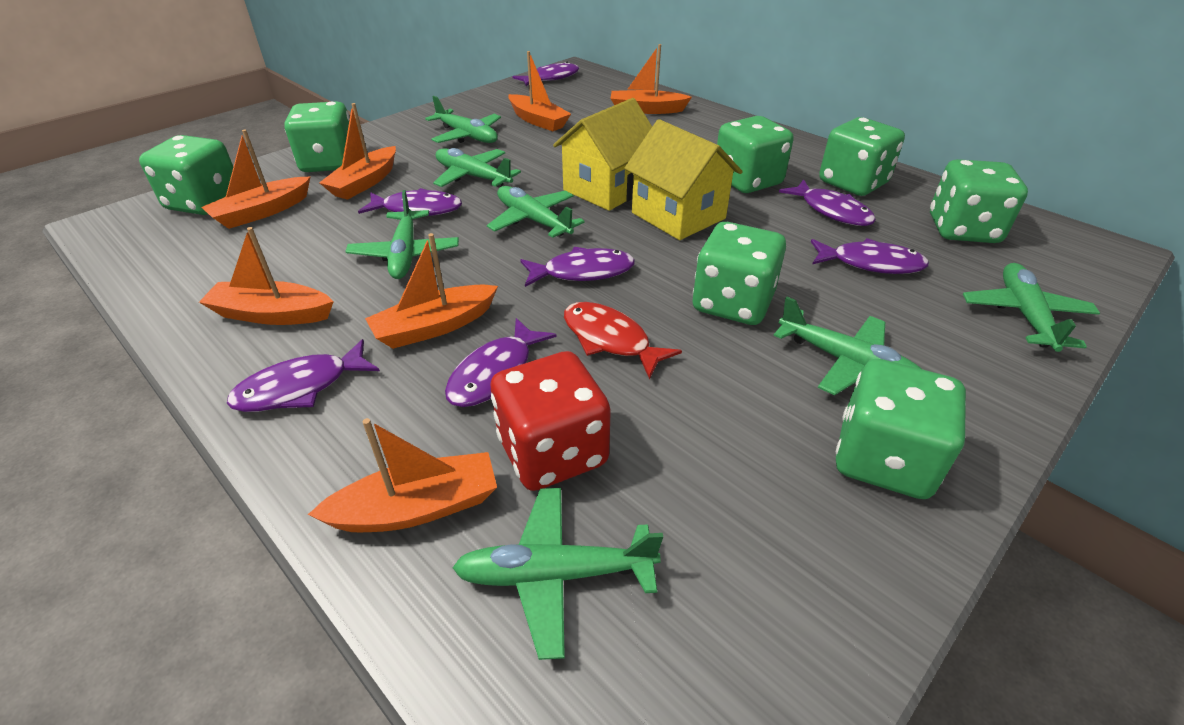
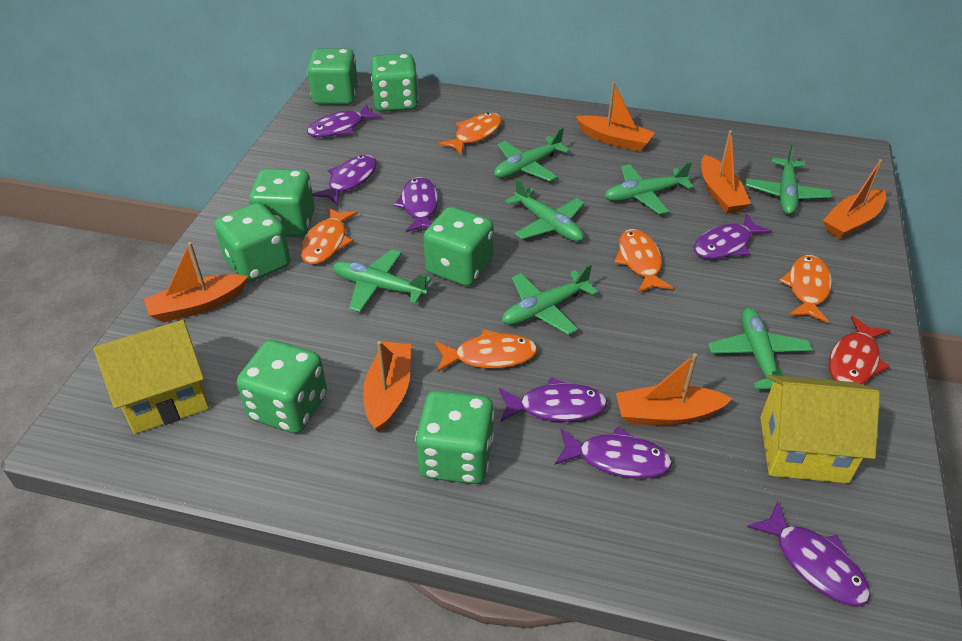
orange boat: [199,227,334,325] [201,129,310,229] [308,418,497,532] [319,103,396,200] [365,233,498,349] [508,51,571,131] [610,44,692,114] = 7 -> [144,242,248,322] [363,341,411,432] [576,81,655,151] [616,353,733,425] [701,130,751,214] [823,159,886,239] = 6
orange fish: none = 0 -> [300,207,358,264] [435,329,537,372] [438,113,502,155] [614,229,673,293] [779,255,832,323] = 5
red dice: [490,351,611,491] = 1 -> none = 0

